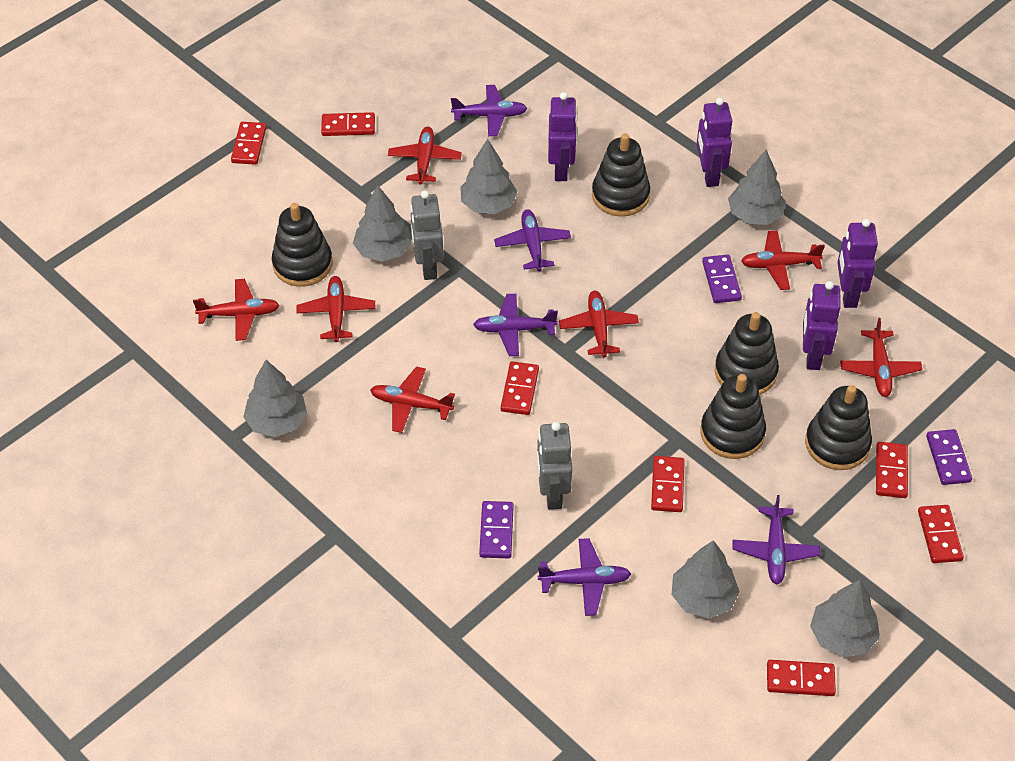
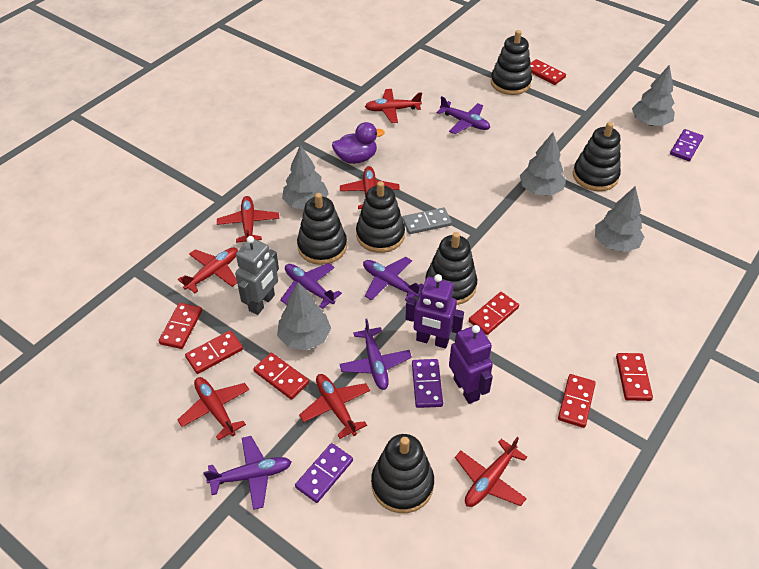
black stacking toy: [272,203,332,287] [592,134,650,217] [701,374,766,459] [715,312,779,395] [805,385,872,470] = 5 -> [297,193,347,265] [356,181,405,253] [371,434,434,513] [425,232,477,305] [491,30,532,95] [573,122,621,191] = 6
grey domino: none = 0 -> [402,208,452,234] = 1
grey robot: [410,191,444,280] [537,422,572,510] = 2 -> [235,236,279,315] = 1
grey tree: [243,360,307,437] [353,185,412,262] [460,139,517,214] [672,540,740,618] [728,150,786,225] [810,580,880,657] = 6 -> [277,282,331,350] [282,145,329,209] [520,132,566,196] [595,186,644,252] [632,65,675,126] = 5
purple duck: none = 0 -> [332,122,385,164] = 1
purple robot: [548,92,577,181] [696,97,732,187] [803,281,840,370] [837,219,878,308] = 4 -> [406,274,464,348] [449,325,493,404] = 2

